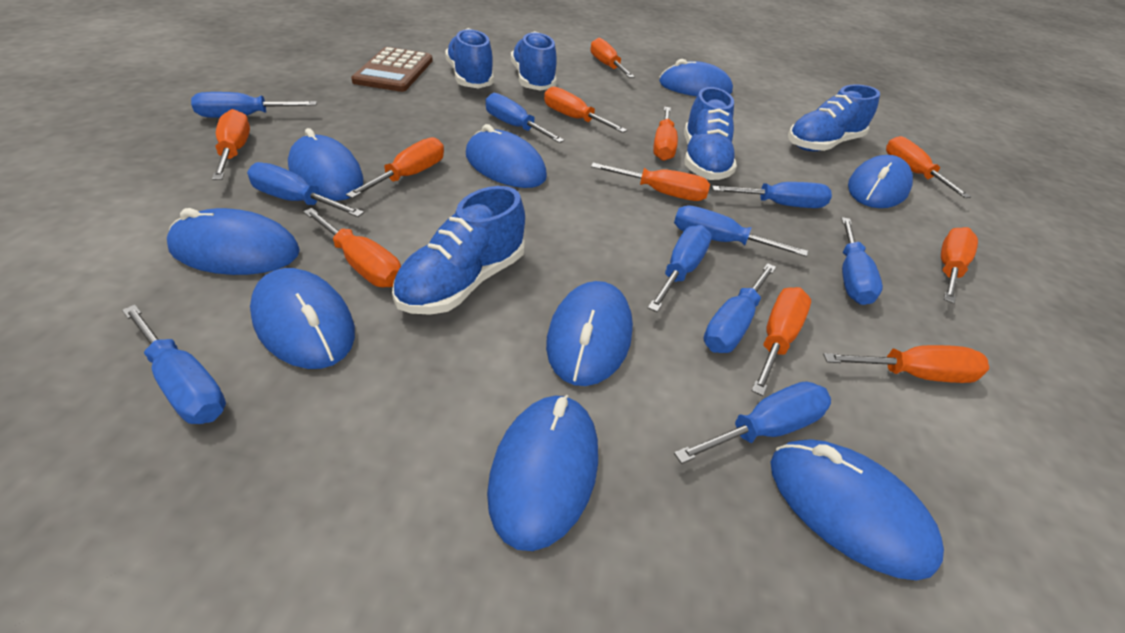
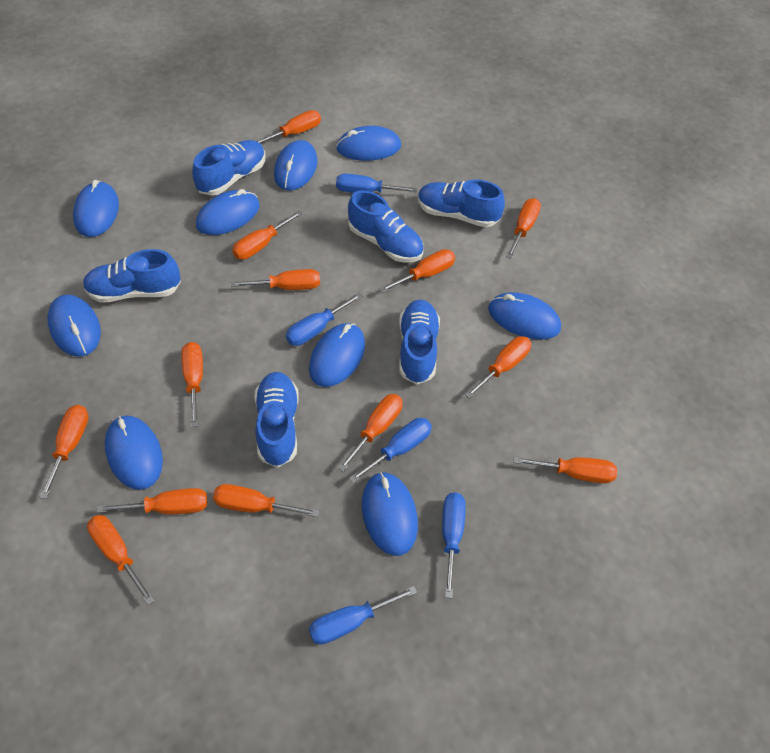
blue screwdriver: [122,305,226,424] [191,92,317,118] [247,162,364,217] [486,93,565,143] [648,225,712,312] [674,205,808,257] [674,381,831,464] [703,263,776,353] [712,182,832,208] [841,217,883,305] = 10 -> [286,292,362,346] [309,586,417,645] [336,174,417,193] [349,418,432,483] [442,492,466,598] = 5
blue shoe: [392,186,525,315] [445,28,494,88] [511,31,557,91] [684,87,737,180] [788,84,880,151] = 5 -> [83,249,181,303] [192,140,265,196] [254,372,299,467] [348,190,424,263] [399,300,440,384] [418,179,505,227] = 6
brown calculator: [351,47,433,92] = 1 -> none = 0
orange screwdriver: [212,109,250,180] [303,208,401,287] [346,137,444,198] [544,86,627,133] [590,38,635,78] [591,163,710,201] [653,107,678,161] [752,287,811,396] [823,345,989,383] [886,136,971,198] [941,227,978,304] = 11 -> [39,405,89,499] [87,515,155,605] [97,488,207,514] [181,342,203,427] [213,484,319,517] [230,269,320,290] [232,210,303,260] [256,110,321,144] [338,394,403,472] [379,249,455,293] [465,336,531,399] [506,198,541,259] [514,457,617,483] = 13

